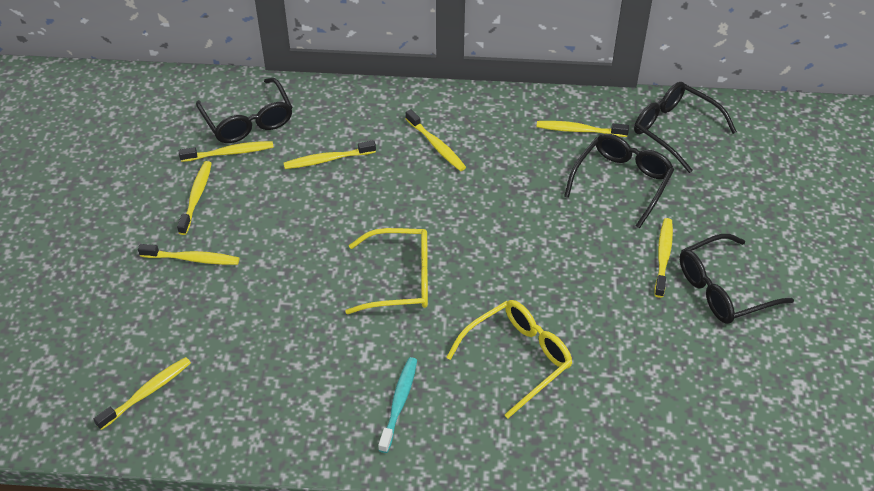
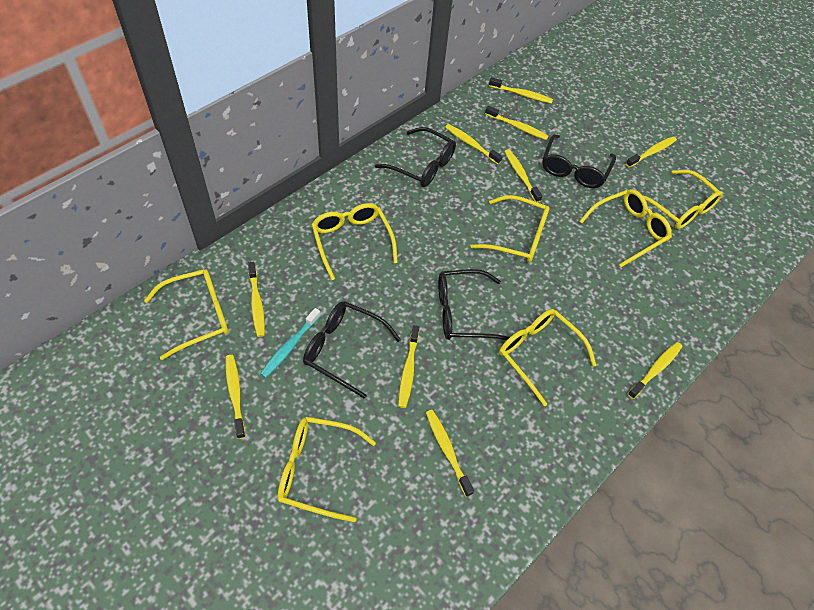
yellow glasses: [345,228,428,314] [446,300,572,418] = 2 -> [144,269,228,360] [277,417,376,522] [311,203,398,280] [471,195,550,262] [499,309,597,406] [579,189,672,267] [642,170,723,229] = 7
yellow toothbrush: [94,357,191,430] [138,244,239,265] [177,161,212,235] [179,141,274,162] [284,140,376,169] [405,109,466,171] [537,121,629,137] [655,218,673,298] = 8 -> [226,355,246,439] [248,262,265,337] [398,325,419,408] [426,410,474,497] [445,124,503,164] [485,106,548,140] [489,77,553,104] [504,149,542,203] [626,136,677,168] [628,342,682,399] = 10

